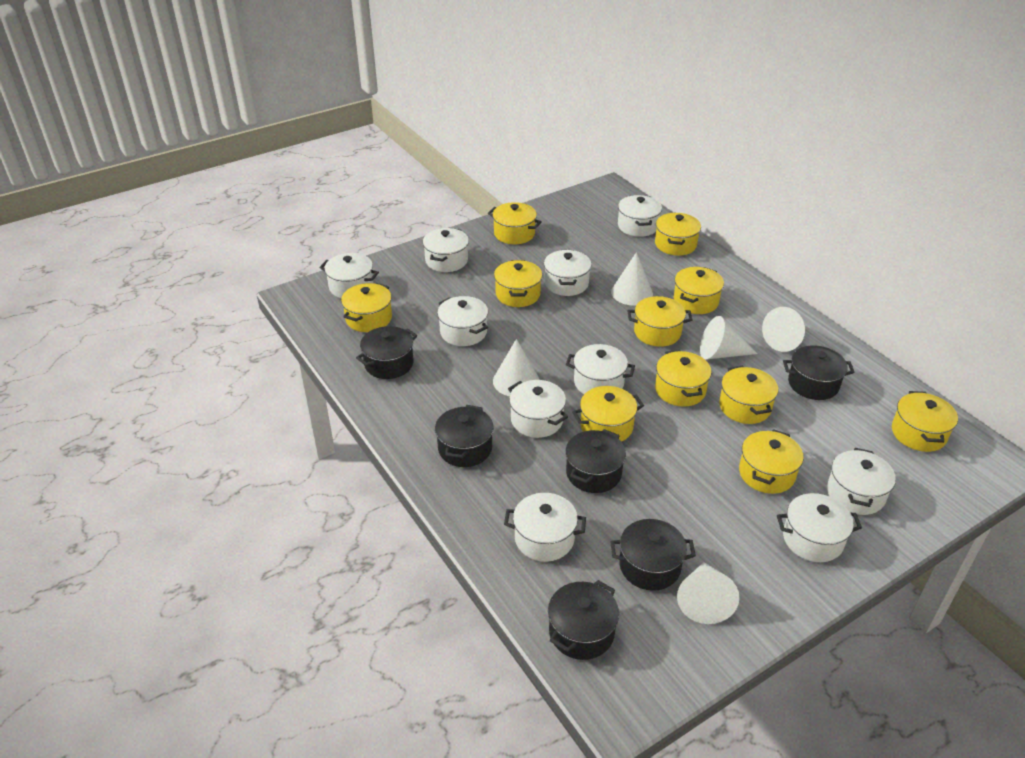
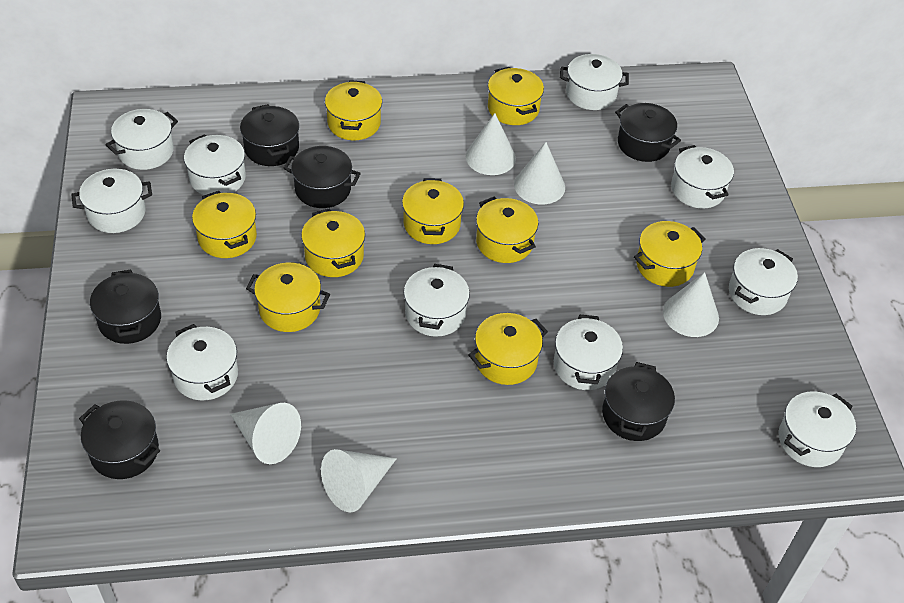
yellow pot: [341,283,392,332] [488,202,542,244] [494,260,542,307] [572,386,644,442] [628,296,692,347] [655,213,701,256] [655,350,712,407] [673,267,724,314] [719,366,778,424] [739,429,804,494] [892,391,958,452] = 11 -> [192,191,257,258] [246,263,330,332] [301,209,365,277] [325,80,382,140] [402,178,464,244] [468,313,548,385] [476,196,539,263] [488,67,544,125] [634,221,706,287] = 9

